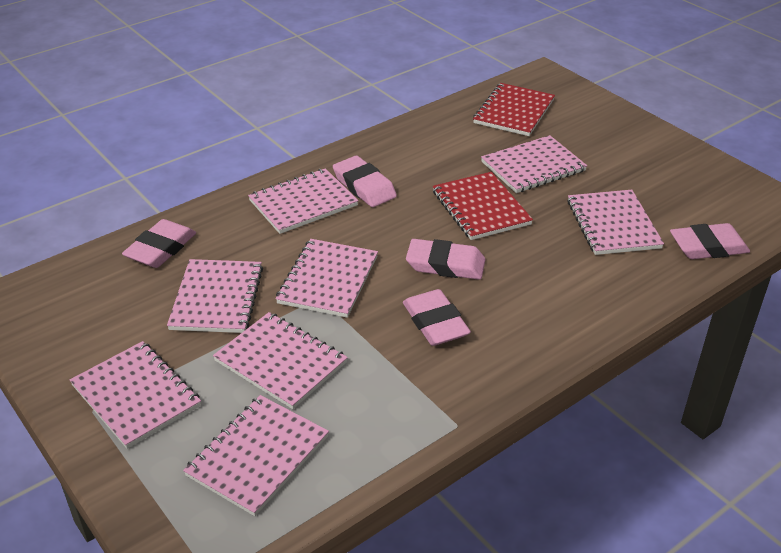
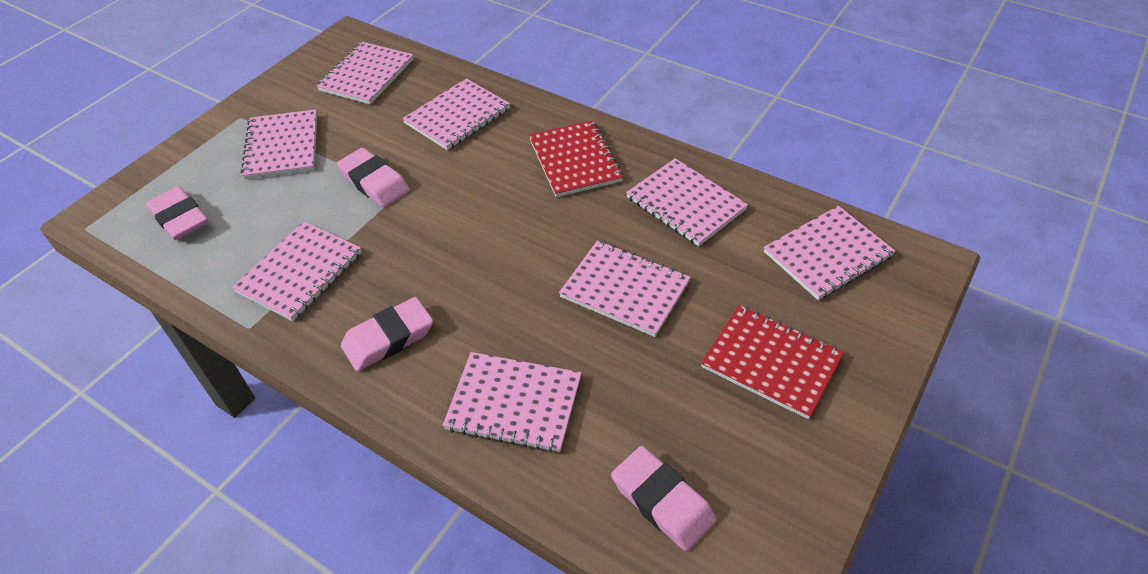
pink eraser: [122,219,196,268] [333,156,397,207] [403,289,471,346] [406,239,486,280] [670,223,750,259] = 5 -> [146,186,208,240] [337,148,410,207] [341,297,433,371] [611,446,716,551] = 4

